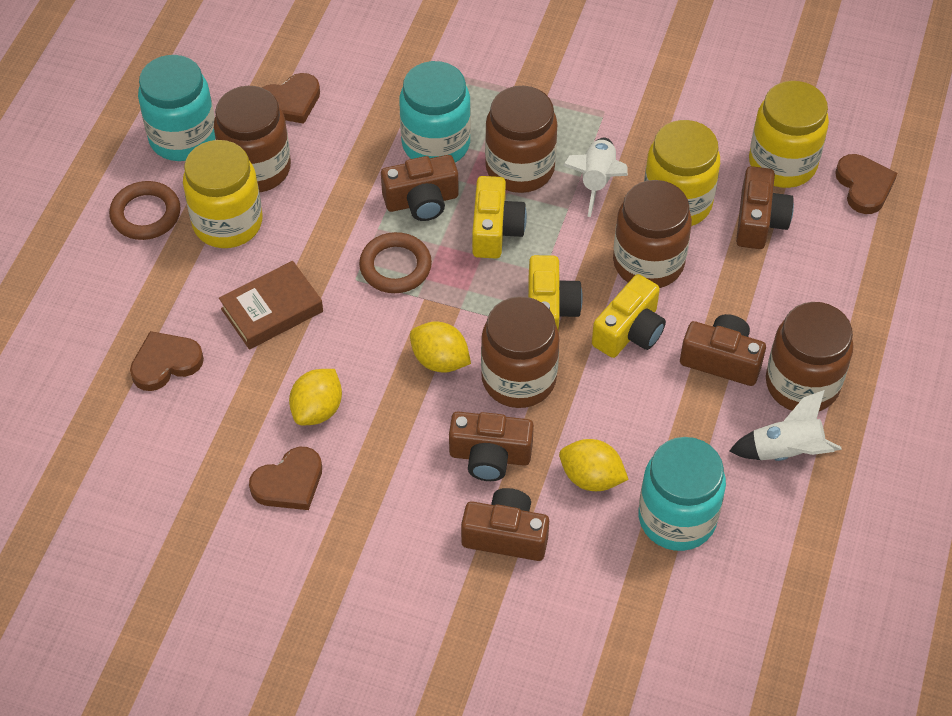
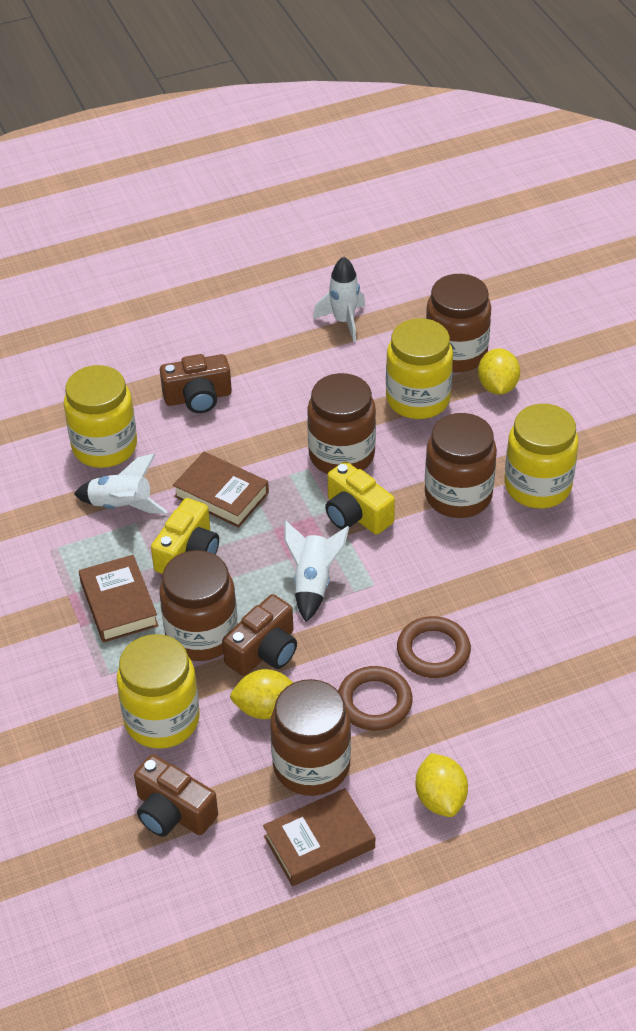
brown book: [219,261,323,350] = 1 -> [79,555,159,643] [173,452,269,528] [263,788,375,886] = 3
brown camera: [381,155,459,221] [449,411,534,481] [461,488,549,561] [680,314,766,386] [736,166,794,249] = 5 -> [134,754,218,837] [160,354,232,413] [222,594,297,676] = 3
brown heart: [130,331,204,391] [249,447,322,510] [262,73,320,124] [835,154,897,214] = 4 -> none = 0
turquoise jar: [138,55,215,161] [399,61,471,163] [638,437,726,551] = 3 -> none = 0
white rocket: [563,138,628,217] [729,390,842,461] = 2 -> [74,453,168,514] [284,521,349,622] [313,256,365,342] = 3
yellow camera: [472,176,527,258] [528,255,583,332] [592,274,666,358] = 3 -> [151,498,219,574] [325,461,395,535] = 2
yellow jar: [183,140,263,248] [644,120,720,226] [749,81,829,188] = 3 -> [64,365,137,468] [117,634,200,749] [386,318,453,419] [504,404,578,508] = 4

